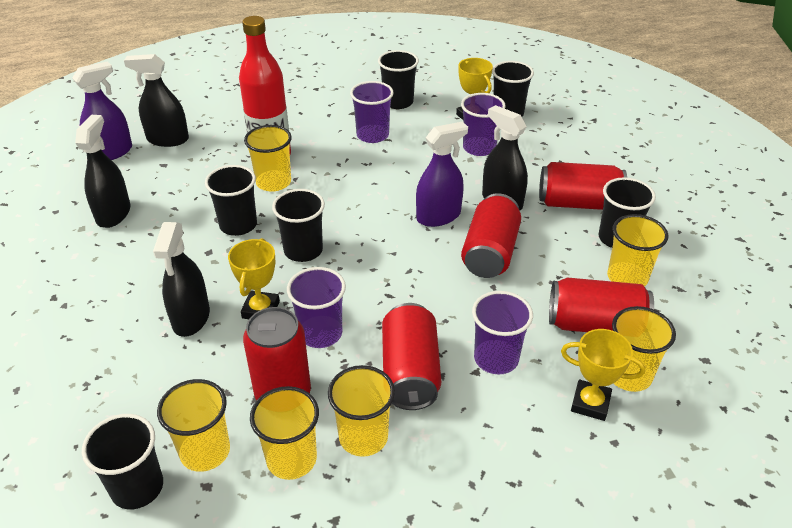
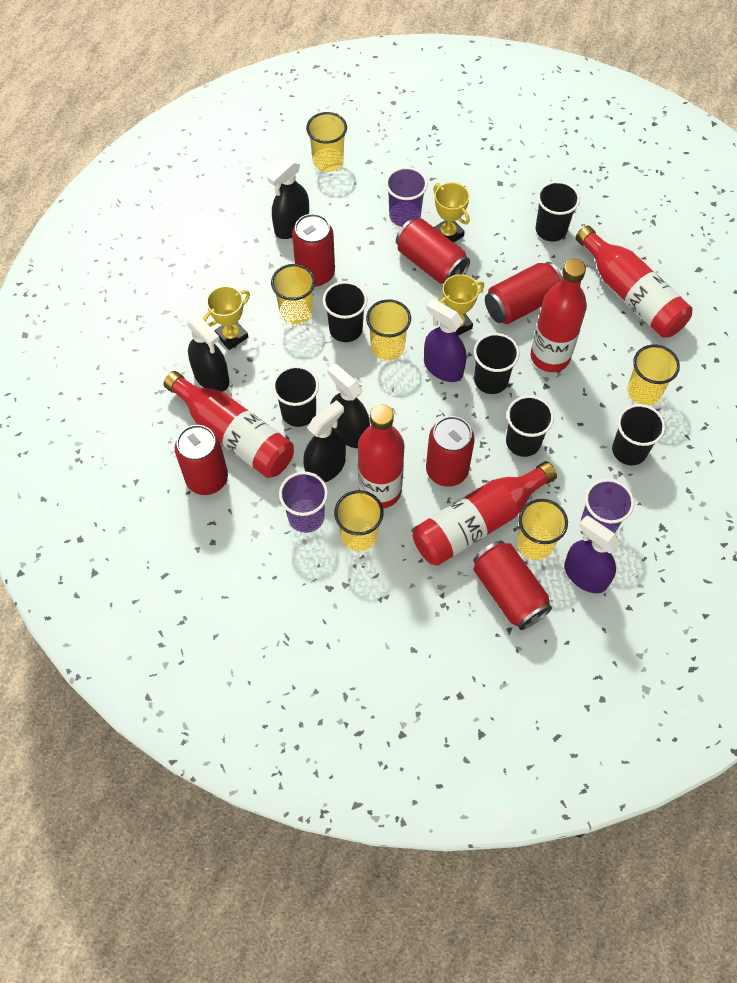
purple cup: [287,267,346,348] [350,81,394,143] [461,93,506,156] [472,291,533,375] = 4 -> [279,471,328,533] [385,167,428,227] [581,479,634,533] = 3
red bottle: [239,16,291,154] = 1 -> [163,371,294,478] [358,404,404,509] [413,461,557,566] [531,259,587,372] [576,225,692,338] = 5
red can: [243,307,311,400] [382,303,441,410] [461,193,521,278] [539,162,627,210] [549,277,654,332] = 5 -> [175,425,228,495] [292,214,335,286] [396,219,470,284] [426,416,475,487] [473,540,552,630] [485,262,562,324] = 6

